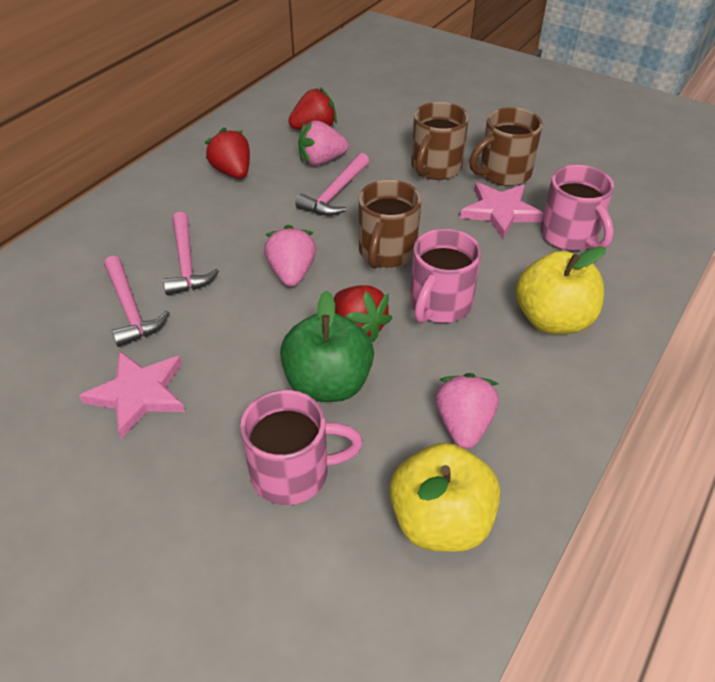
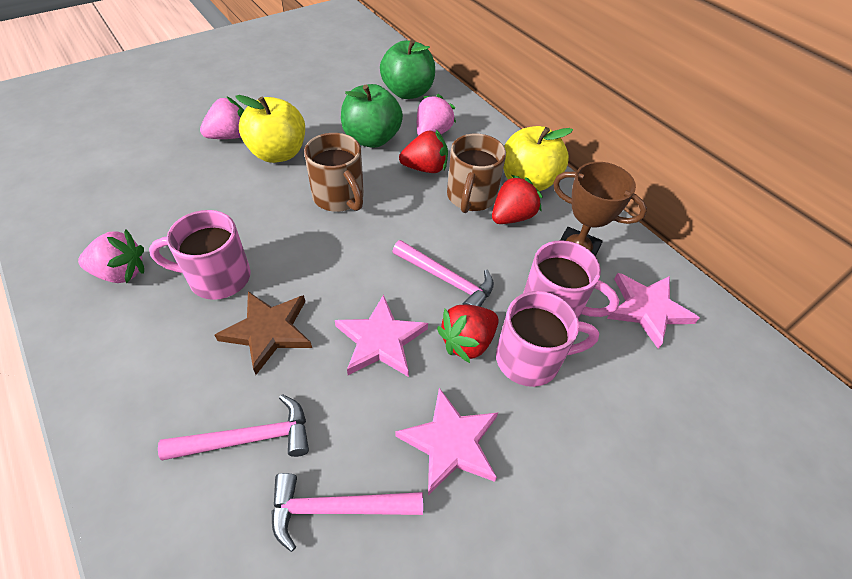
brown mug: [359,180,421,269] [411,102,469,180] [469,107,543,186] = 3 -> [304,133,364,212] [447,134,506,213] = 2
brown star: none = 0 -> [215,291,312,375] = 1
brown trophy: none = 0 -> [553,162,647,257] = 1
green apple: [280,291,374,402] = 1 -> [341,84,403,148] [380,40,435,99] = 2
pink star: [79,351,185,439] [460,182,544,238] = 2 -> [335,295,428,377] [395,388,498,495] [607,273,699,349] = 3

